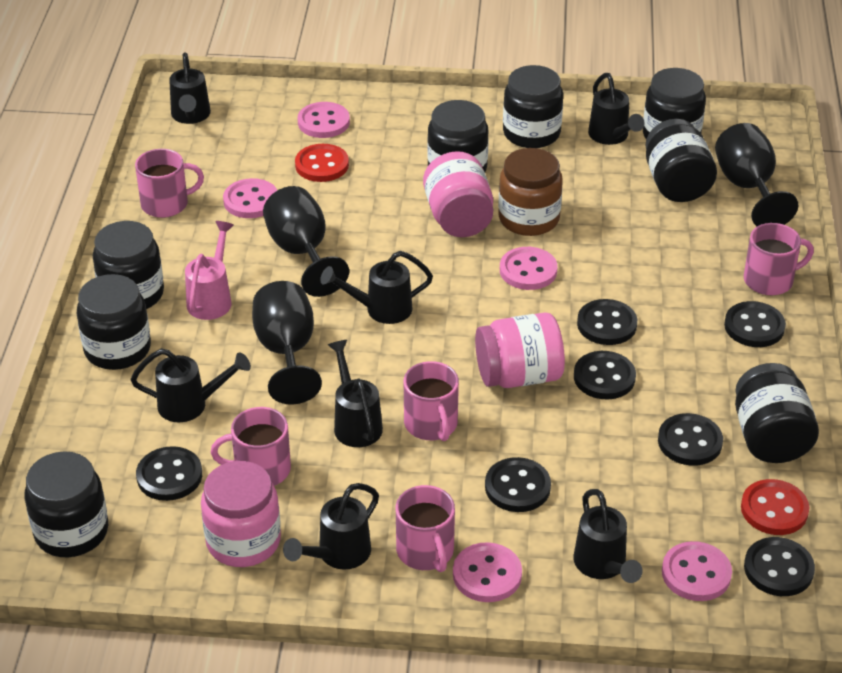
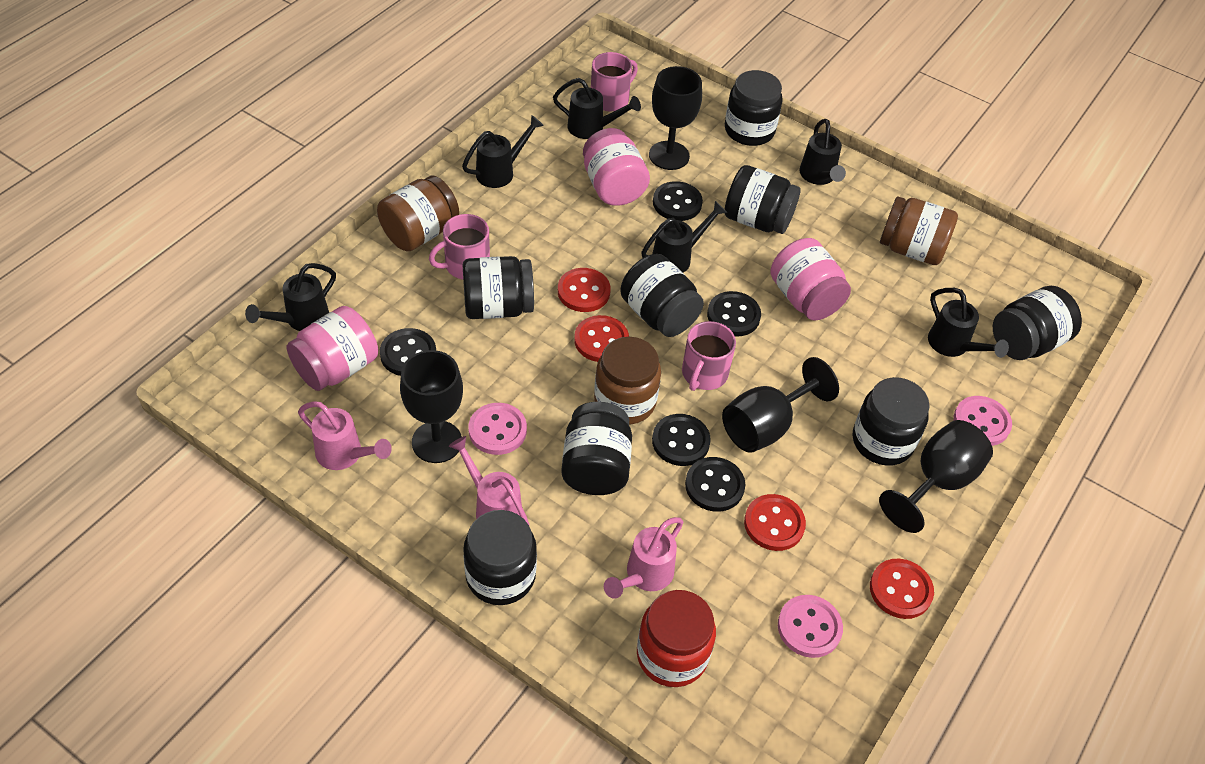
black button: [136,446,202,501] [485,457,551,512] [574,351,636,399] [577,299,637,345] [658,413,723,466] [724,301,786,347] [744,537,815,596] = 7 -> [380,328,436,376] [652,414,711,466] [653,181,703,221] [685,457,745,512] [707,291,761,337] = 5
black goblet: [252,281,322,404] [263,186,349,297] [715,123,798,226] = 3 -> [400,350,463,463] [649,66,702,170] [722,357,839,453] [879,420,993,533] = 4
black watering can: [131,348,251,422] [169,52,211,124] [283,483,379,570] [320,251,433,324] [328,340,383,447] [573,489,643,583] [588,73,644,145] = 7 -> [245,263,336,331] [462,115,544,188] [553,78,641,139] [641,201,727,273] [799,119,846,185] [928,288,1009,358] = 6
brown jar: [498,148,563,236] = 1 -> [377,175,459,251] [594,337,661,424] [880,197,958,265] = 3
pink button: [223,178,277,218] [298,102,350,138] [453,542,522,602] [500,247,558,290] [662,541,732,601] = 5 -> [468,403,527,455] [778,595,843,658] [954,396,1012,446] = 3
pink mug: [135,149,204,218] [211,407,291,486] [396,485,455,572] [404,361,459,441] [744,223,814,295] = 5 -> [429,214,490,279] [591,52,638,112] [682,321,736,391] = 3
pink watering can: [185,221,234,320] = 1 -> [298,401,392,470] [449,436,530,526] [604,517,684,599] = 3
red button: [295,144,349,182] [741,479,809,535] = 2 -> [558,268,611,312] [574,315,629,362] [744,494,806,551] [870,559,934,619] = 4
red jar: none = 0 -> [637,590,716,687] = 1

